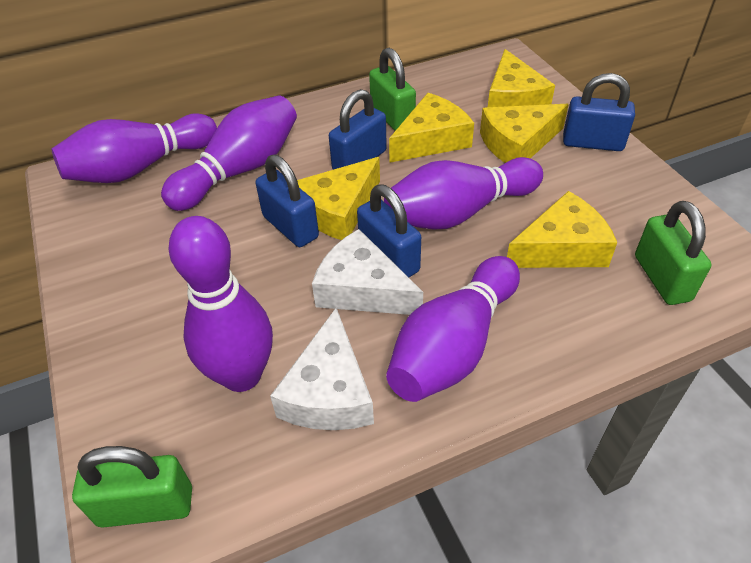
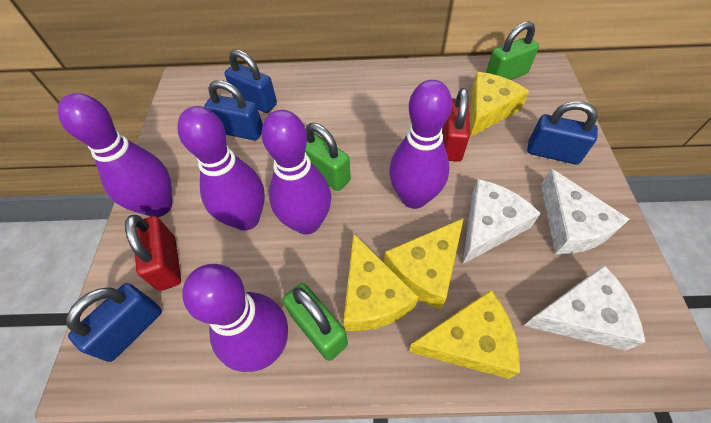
red padlock: none = 0 -> [125,215,181,291] [442,88,470,162] = 2
white cheese: [270,308,374,430] [312,229,423,315] = 2 -> [463,179,541,264] [524,265,645,351] [541,168,629,254] = 3
yellow cheese: [297,157,380,240] [389,93,474,162] [480,104,569,163] [488,49,555,107] [507,191,617,268] = 5 -> [343,233,419,331] [384,218,464,309] [409,290,520,379] [470,72,529,137] = 4

